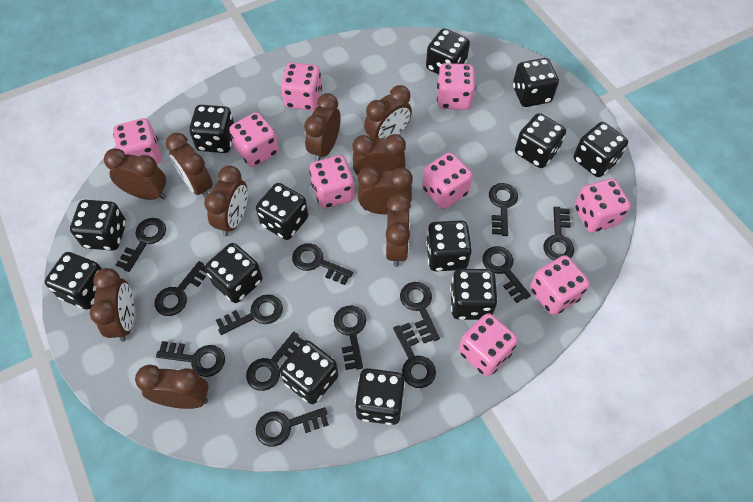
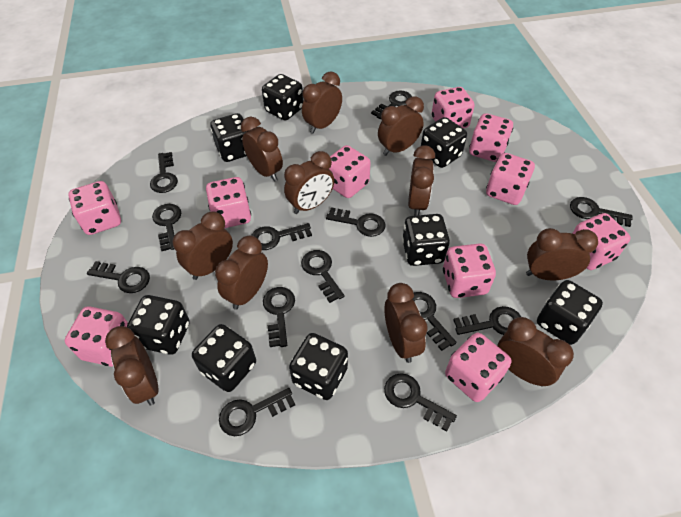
black dice: [45,252,102,310] [70,200,126,251] [189,105,234,153] [205,243,262,303] [256,183,308,240] [279,340,338,404] [355,368,405,425] [426,28,470,74] [426,220,472,271] [450,269,498,320] [513,58,559,107] [515,113,566,168] [573,122,628,177] = 13 -> [127,295,190,355] [192,324,256,392] [210,113,249,162] [262,74,303,121] [289,333,348,400] [402,214,450,266] [421,117,467,168] [537,280,603,345] = 8
brown clock: [90,268,135,342] [104,148,166,200] [135,365,209,409] [166,133,213,198] [204,165,248,236] [304,93,341,161] [352,134,406,175] [358,167,413,214] [364,85,412,139] [386,194,411,267] = 10 -> [105,326,158,406] [172,212,233,280] [215,236,268,310] [241,116,283,182] [284,151,334,214] [302,71,342,134] [378,96,424,156] [384,283,428,363] [408,145,435,216] [497,317,574,386] [526,228,598,280] = 11
pink dice: [113,118,162,164] [229,112,279,167] [281,62,322,111] [309,155,355,209] [422,152,473,209] [437,63,475,110] [459,313,518,377] [530,255,590,315] [575,178,631,233] = 9 -> [65,306,128,367] [68,181,121,235] [206,177,251,228] [328,145,371,198] [431,87,475,128] [443,243,496,298] [445,333,511,402] [469,113,513,162] [486,153,535,205] [572,213,631,270] = 10

